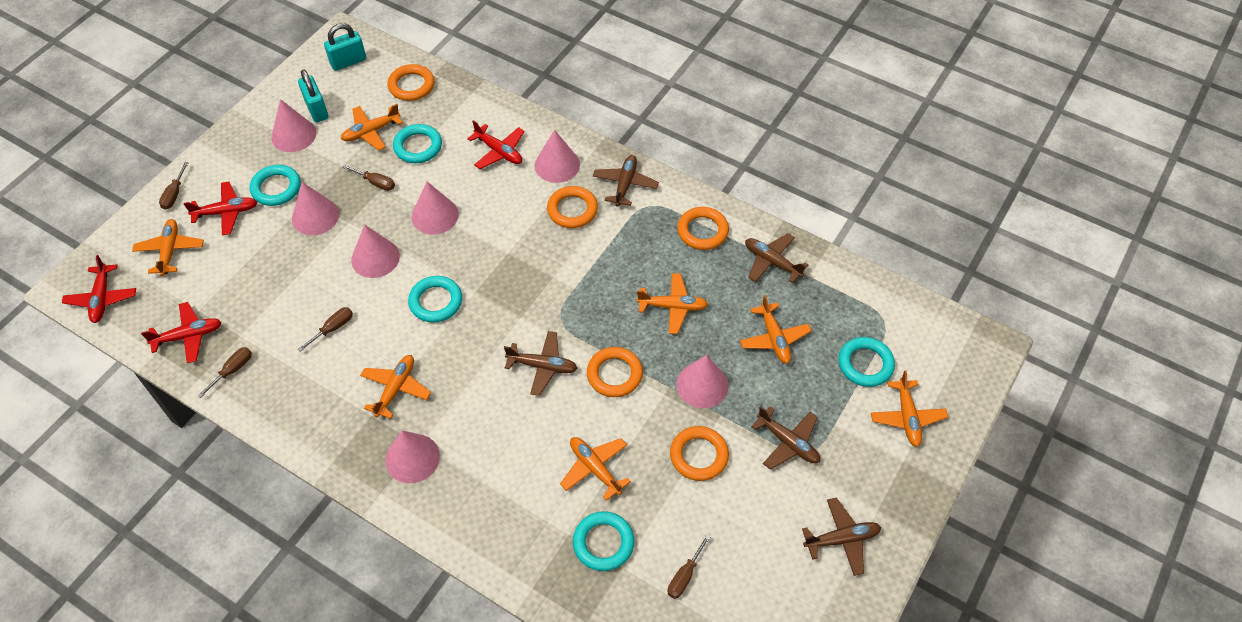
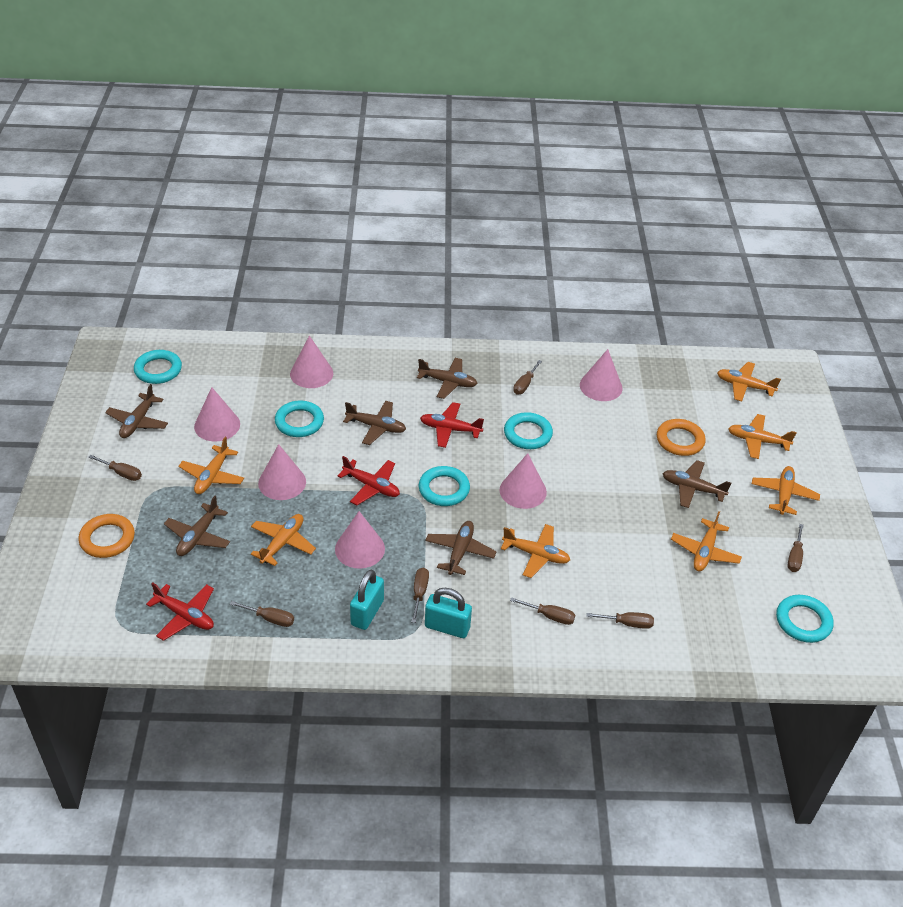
brown plane: [504,331,577,396] [593,155,659,207] [745,233,808,283] [751,406,820,470] [802,498,881,576] = 5 -> [105,384,168,438] [164,496,230,556] [343,401,406,445] [417,358,478,399] [425,521,497,575] [662,460,731,508] = 6
brown screwdriver: [159,162,189,210] [197,347,252,398] [298,307,353,352] [343,165,395,191] [668,534,710,599] = 5 -> [88,455,142,481] [230,601,294,627] [411,567,429,623] [510,597,575,625] [513,360,542,395] [586,612,654,629] [787,524,804,572] = 7
orange ring: [387,64,435,101] [547,186,598,228] [587,347,643,397] [670,426,729,481] [677,207,729,250] = 5 -> [79,514,135,558] [657,419,706,456] = 2
pink cone: [271,99,316,152] [292,182,339,235] [351,225,400,278] [385,430,440,483] [411,181,459,235] [535,130,580,183] [676,355,729,408] = 7 -> [194,387,240,441] [258,444,306,500] [290,336,333,388] [335,511,385,569] [499,453,547,509] [580,349,623,401] = 6
red plane: [62,255,136,323] [141,302,222,363] [183,182,257,235] [467,120,525,169] = 4 -> [146,582,214,641] [337,456,400,505] [420,402,484,448] = 3

